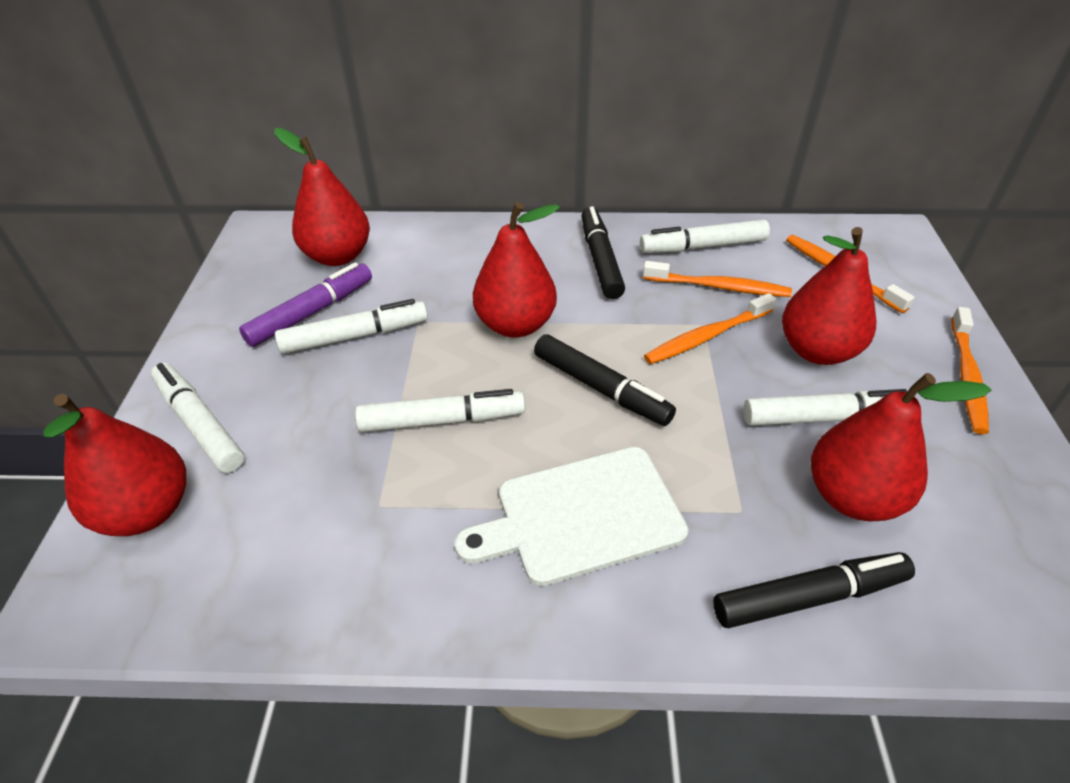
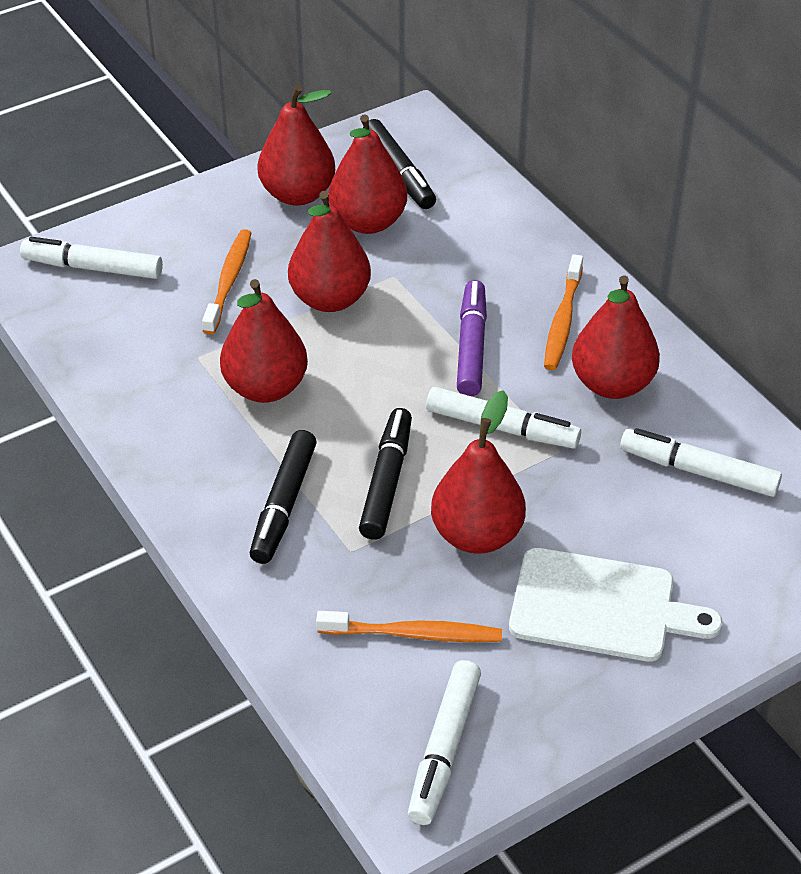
orange toothbrush: [643,261,792,297] [644,293,776,364] [786,235,915,313] [951,307,989,434] = 4 -> [202,229,251,335] [316,611,502,642] [544,254,583,370] = 3
red pear: [43,394,186,536] [274,128,370,266] [473,202,560,337] [782,227,876,365] [811,373,991,521] = 5 -> [220,279,308,403] [258,85,335,206] [288,191,371,312] [328,114,407,234] [431,390,526,554] [572,275,660,399] = 6
white marker: [151,363,244,473] [275,299,428,354] [355,389,525,432] [640,220,770,253] [743,389,915,426] = 5 -> [20,237,163,279] [408,660,481,825] [426,387,581,448] [620,428,782,497] = 4

